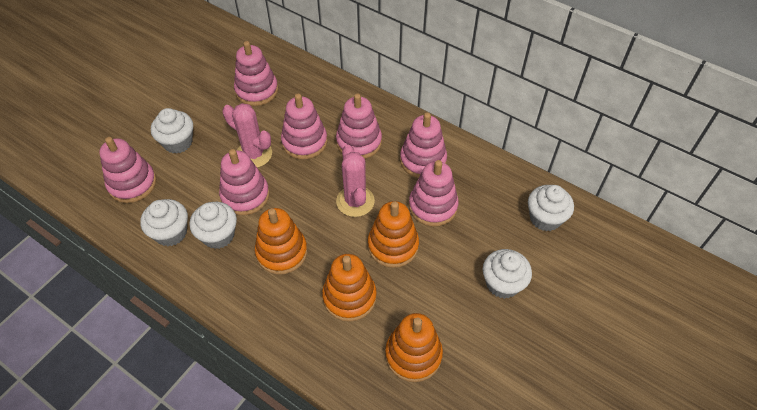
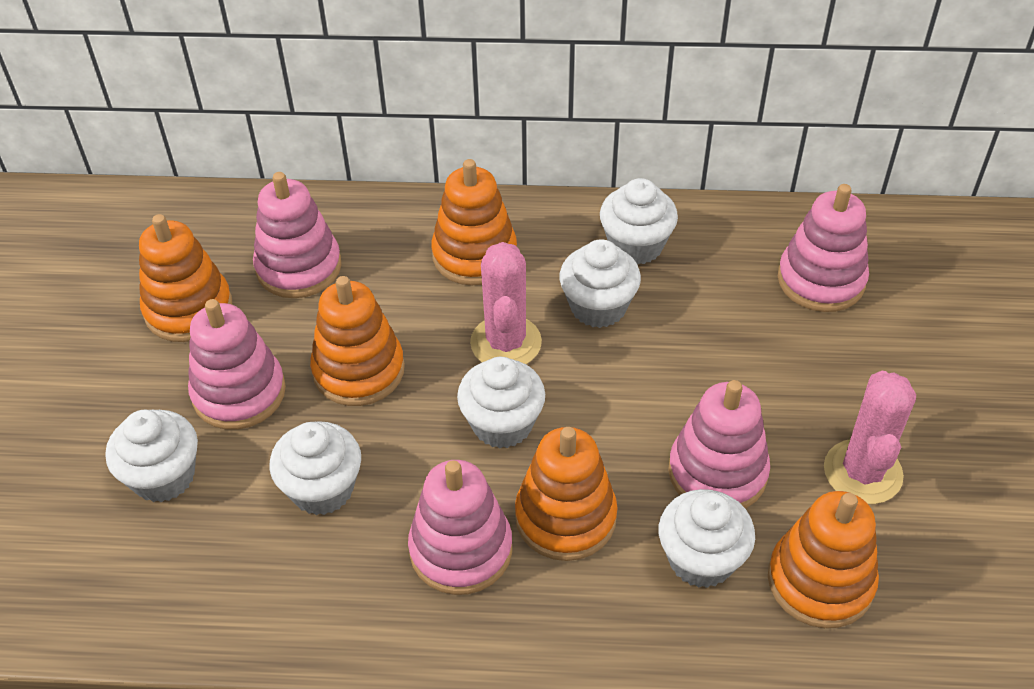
orange stacking toy: [255,208,307,275] [322,254,377,322] [368,201,419,268] [385,313,443,382] = 4 -> [139,214,232,342] [310,276,405,406] [431,159,517,286] [515,427,617,561] [768,491,879,628] = 5
pink stacking toy: [99,137,156,203] [219,149,270,215] [234,41,278,106] [281,94,327,160] [336,94,382,159] [400,113,447,178] [409,160,459,226] = 7 -> [188,299,286,430] [253,172,341,298] [408,460,512,595] [668,380,770,509] [778,184,869,312] = 5
white cupcake: [140,199,188,246] [151,108,193,154] [189,202,237,249] [483,249,532,299] [528,185,574,231] = 5 -> [106,410,198,502] [270,421,361,515] [457,357,545,448] [560,239,641,328] [600,178,678,265] [659,489,755,588] = 6

